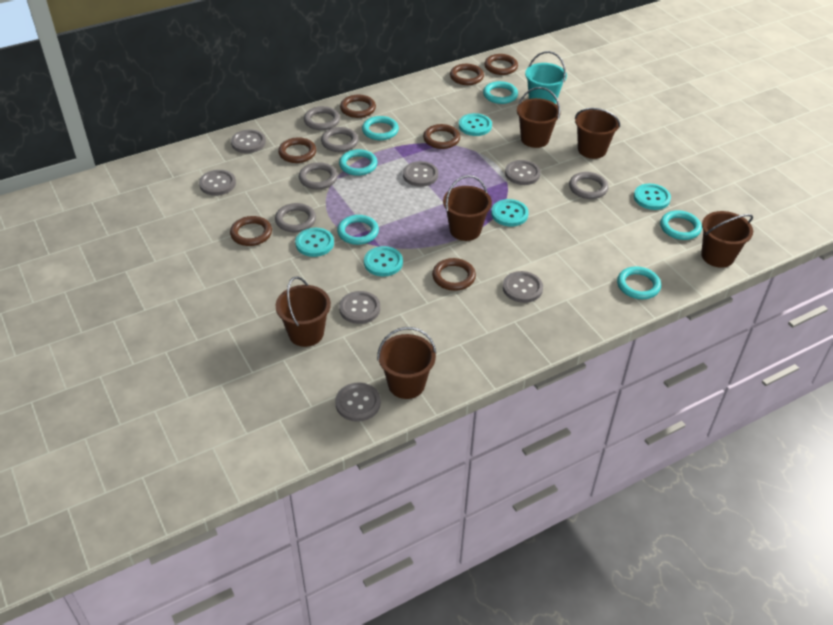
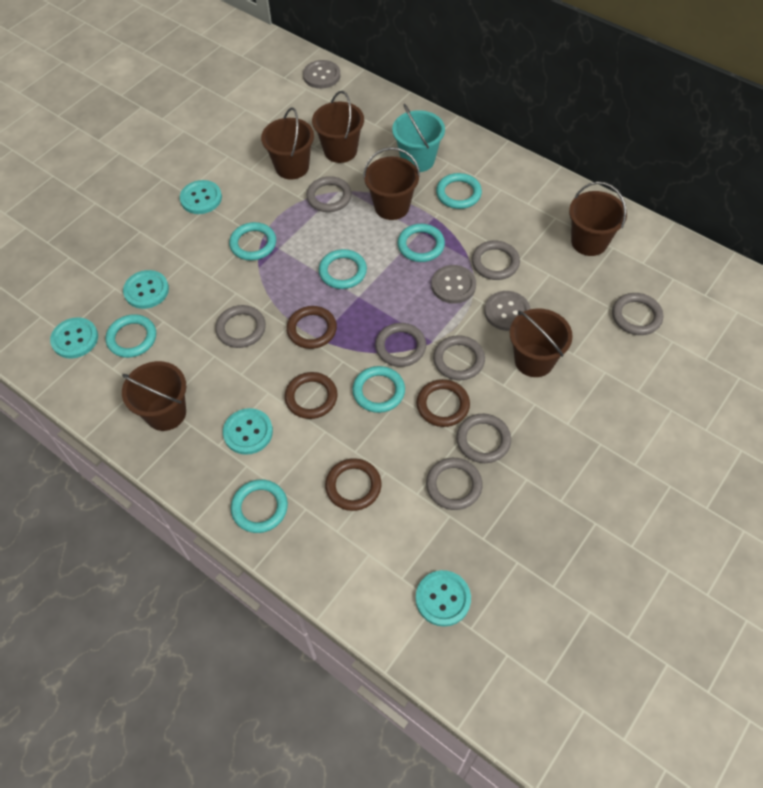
brown ring: [230,216,272,246] [278,137,316,163] [340,94,376,118] [423,124,460,149] [432,258,476,291] [450,64,484,85] [484,54,518,75] = 7 -> [285,372,337,419] [287,306,337,349] [325,458,382,511] [416,379,470,427] = 4
grey button: [199,170,236,196] [231,130,266,153] [335,383,381,422] [339,291,380,324] [403,161,438,187] [503,271,543,303] [505,160,541,185] = 7 -> [303,60,340,89] [431,265,476,304] [484,291,530,331] = 3
grey ring: [275,203,316,232] [299,162,338,189] [304,106,340,130] [321,127,358,152] [569,172,609,199] = 5 -> [215,305,266,348] [306,176,352,212] [375,323,426,367] [426,458,483,510] [433,335,485,380] [456,414,511,463] [472,241,520,280] [612,293,663,335] = 8
turquoise ring: [337,215,379,245] [339,149,378,176] [362,116,399,140] [483,81,518,104] [617,266,661,299] [660,210,702,240] = 6 -> [105,314,156,358] [229,222,276,261] [231,479,288,533] [319,249,367,289] [352,366,405,413] [397,224,445,262] [436,173,482,209] = 7

